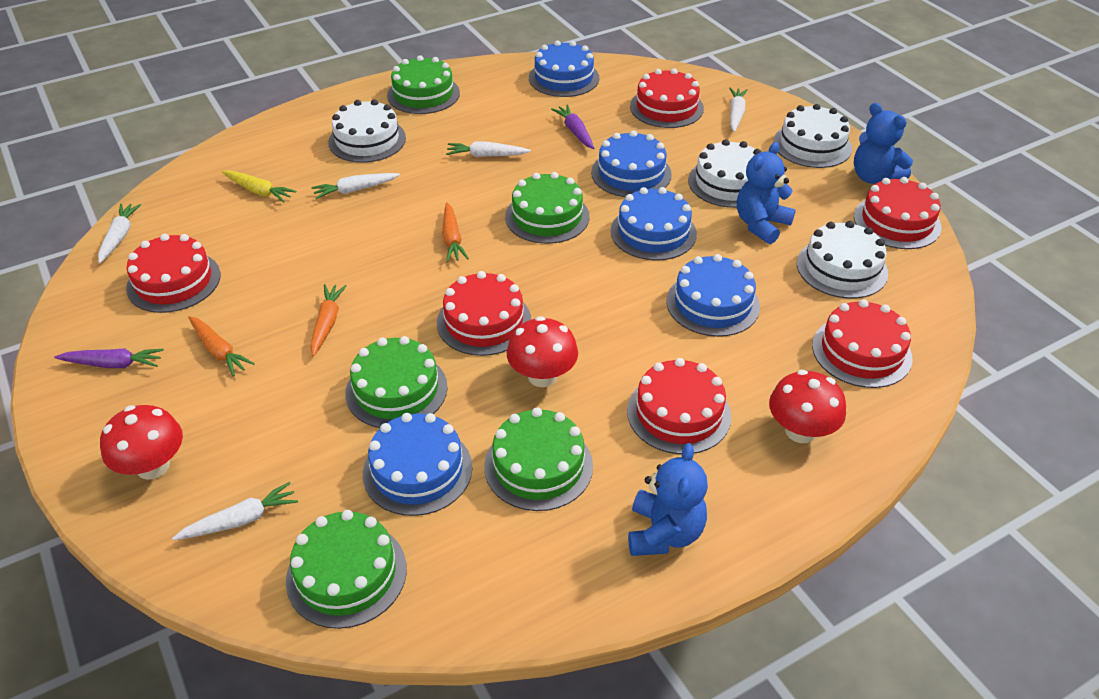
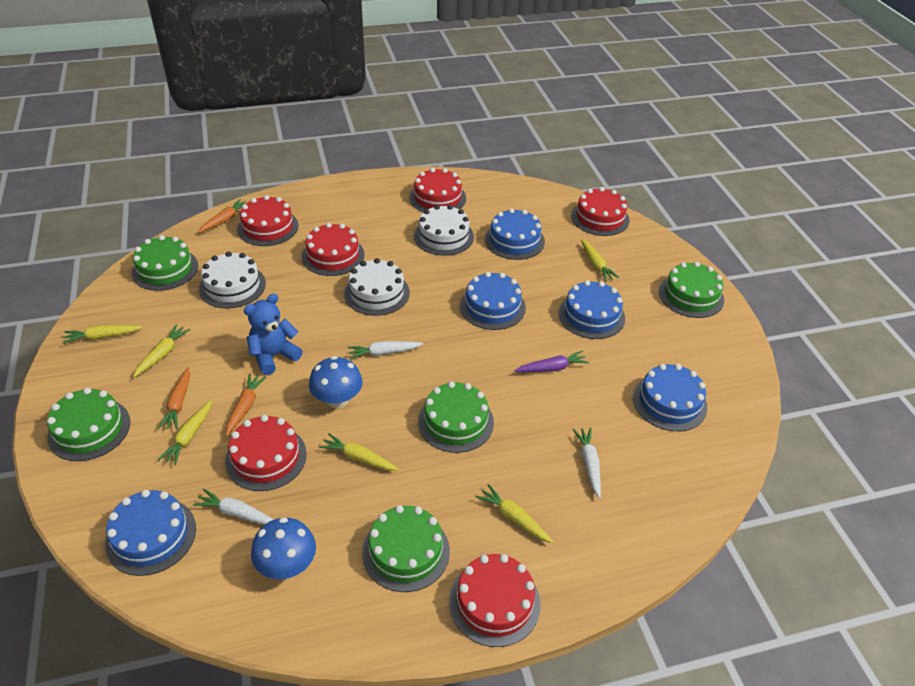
blue mushroom: none = 0 -> [251,517,316,579] [309,356,363,408] = 2
blue teddy bear: [628,443,708,556] [737,142,796,244] [854,103,913,184] = 3 -> [244,294,303,375] = 1
purple carrot: [54,348,164,368] [551,105,594,149] = 2 -> [514,351,589,372] = 1
red mushroom: [100,405,183,480] [507,316,578,387] [769,370,846,443] = 3 -> none = 0
white cake: [328,99,406,163] [688,139,761,208] [773,104,852,168] [797,221,888,299] = 4 -> [199,251,266,308] [344,258,410,316] [414,205,474,256] = 3
white carrot: [98,204,141,263] [172,482,298,540] [312,173,400,199] [446,141,531,157] [729,88,748,132] = 5 -> [193,489,274,525] [347,341,423,360] [572,428,601,498] = 3
yellow carrot: [222,170,296,203] = 1 -> [63,325,143,344] [133,324,190,377] [158,400,212,465] [319,433,399,471] [476,484,553,543] [581,239,619,282] = 6

